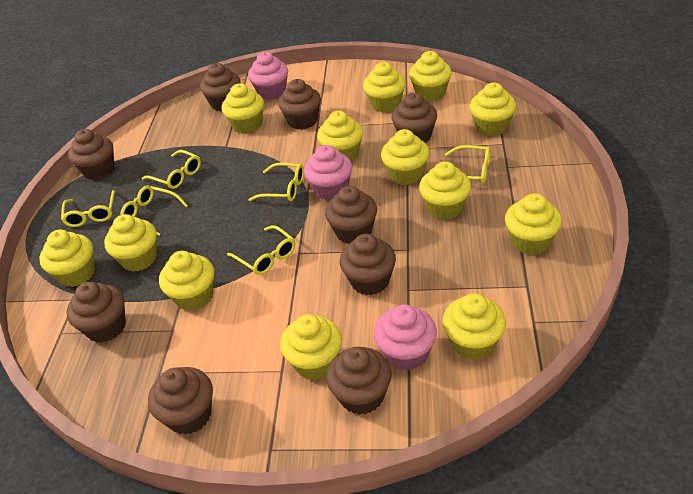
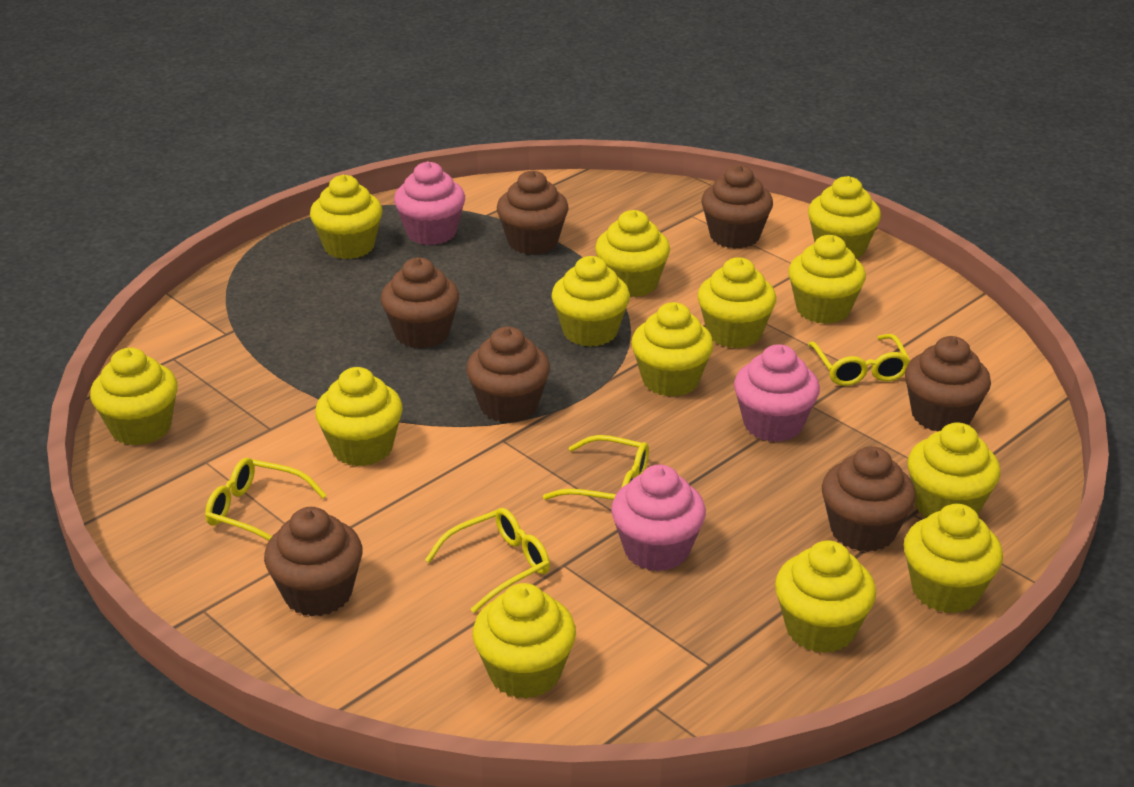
brown cupcake: [67,282,126,343] [68,129,115,180] [148,367,213,434] [200,63,241,111] [278,79,321,130] [325,186,377,244] [326,347,392,415] [340,234,396,295] [392,93,437,143] = 9 -> [264,507,363,617] [381,258,459,348] [466,326,550,423] [497,170,568,255] [701,165,773,249] [822,446,916,552] [905,336,991,432] = 7
yellow glasses: [61,190,116,227] [120,185,188,236] [142,150,201,189] [227,225,295,275] [248,162,304,201] [445,145,490,184] = 6 -> [205,458,326,541] [425,508,550,613] [543,435,649,500] [808,334,910,386] = 4

